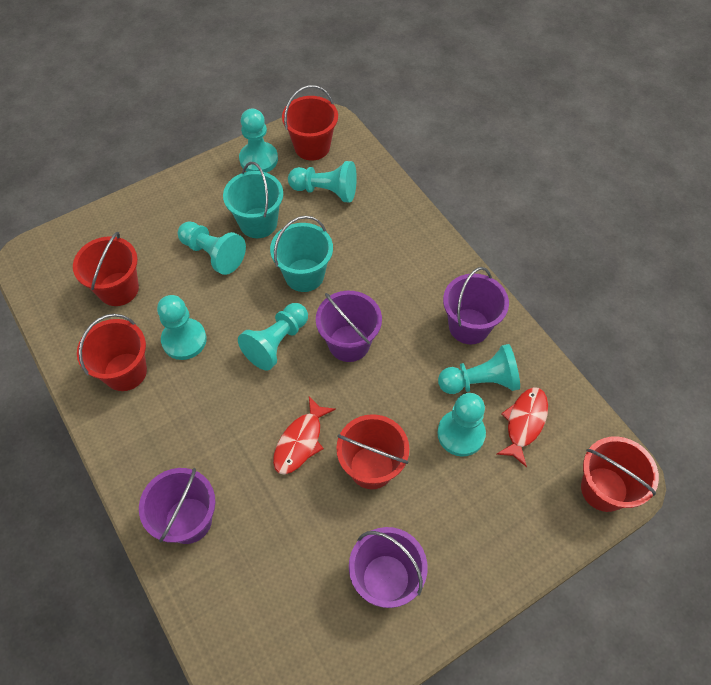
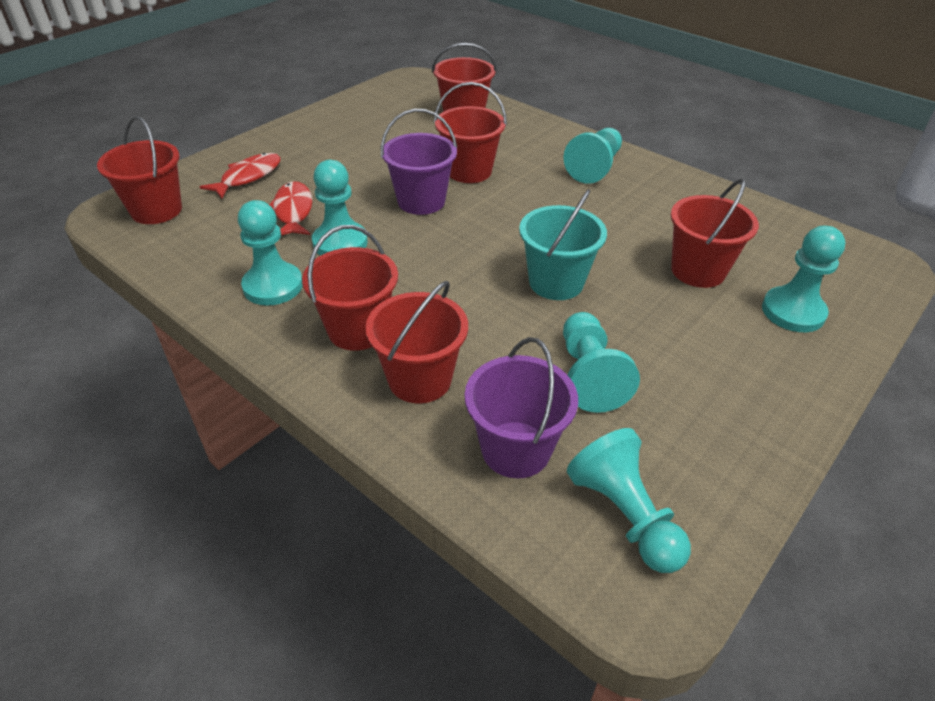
purple bucket: [139,468,215,544] [316,291,382,362] [349,527,428,608] [443,267,509,344] = 4 -> [381,109,457,215] [465,337,578,478] = 2
red bucket: [73,232,139,306] [77,314,147,391] [282,85,338,161] [336,414,409,489] [581,436,659,512] = 5 -> [97,116,182,224] [302,225,398,351] [365,281,468,403] [432,43,497,112] [434,82,507,183] [671,178,759,288] = 6
turquoise bucket: [223,162,283,238] [270,216,333,292] = 2 -> [519,189,607,300] = 1
turquoise pawn: [157,295,207,360] [178,221,246,275] [238,303,308,370] [239,109,278,173] [288,161,357,203] [437,393,486,457] [438,344,520,394] = 7 -> [238,200,303,305] [312,160,368,256] [563,312,640,413] [564,128,622,184] [567,428,691,573] [762,226,845,332] = 6

